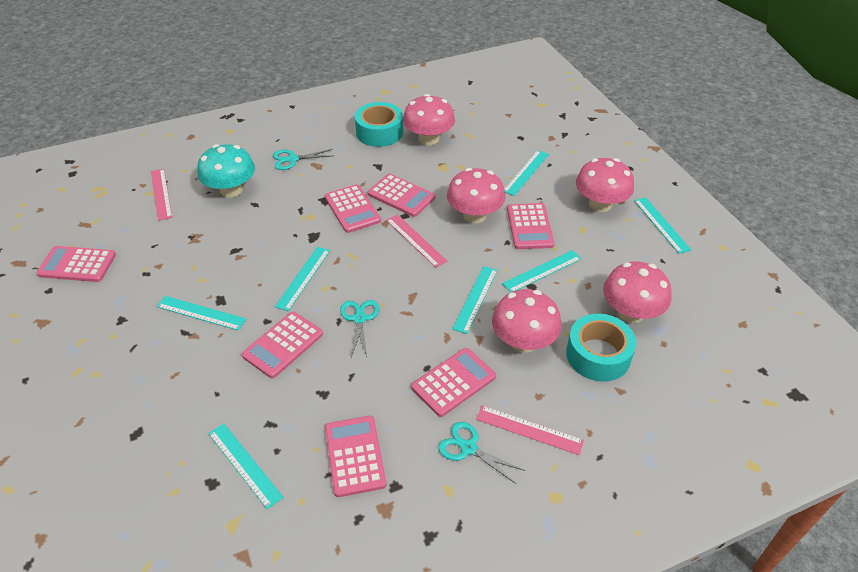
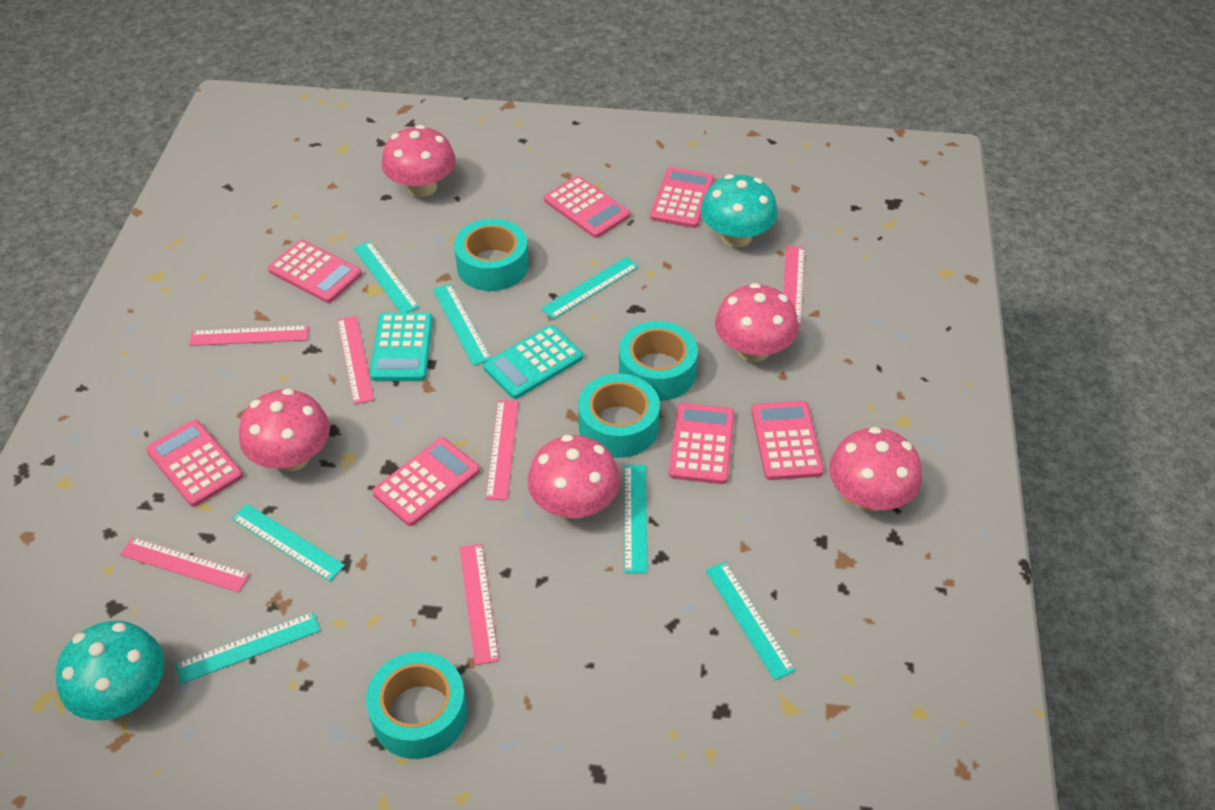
pink ruler: [151,169,172,221] [386,214,448,267] [476,405,584,455] = 3 -> [120,537,250,593] [189,325,309,346] [337,316,374,405] [460,544,499,665] [486,400,519,500] [783,246,805,327] = 6
turquoise calculator: none = 0 -> [370,313,433,381] [483,325,583,399] = 2
turquoise mushroom: [197,144,255,198] = 1 -> [56,621,164,721] [701,174,778,247] = 2
turquoise scissors: [273,149,332,170] [340,300,379,357] [438,422,525,484] = 3 -> none = 0
turquoise tape: [355,102,403,147] [566,314,636,382] = 2 -> [366,652,467,759] [454,219,529,291] [578,374,660,458] [619,321,698,401] = 4

